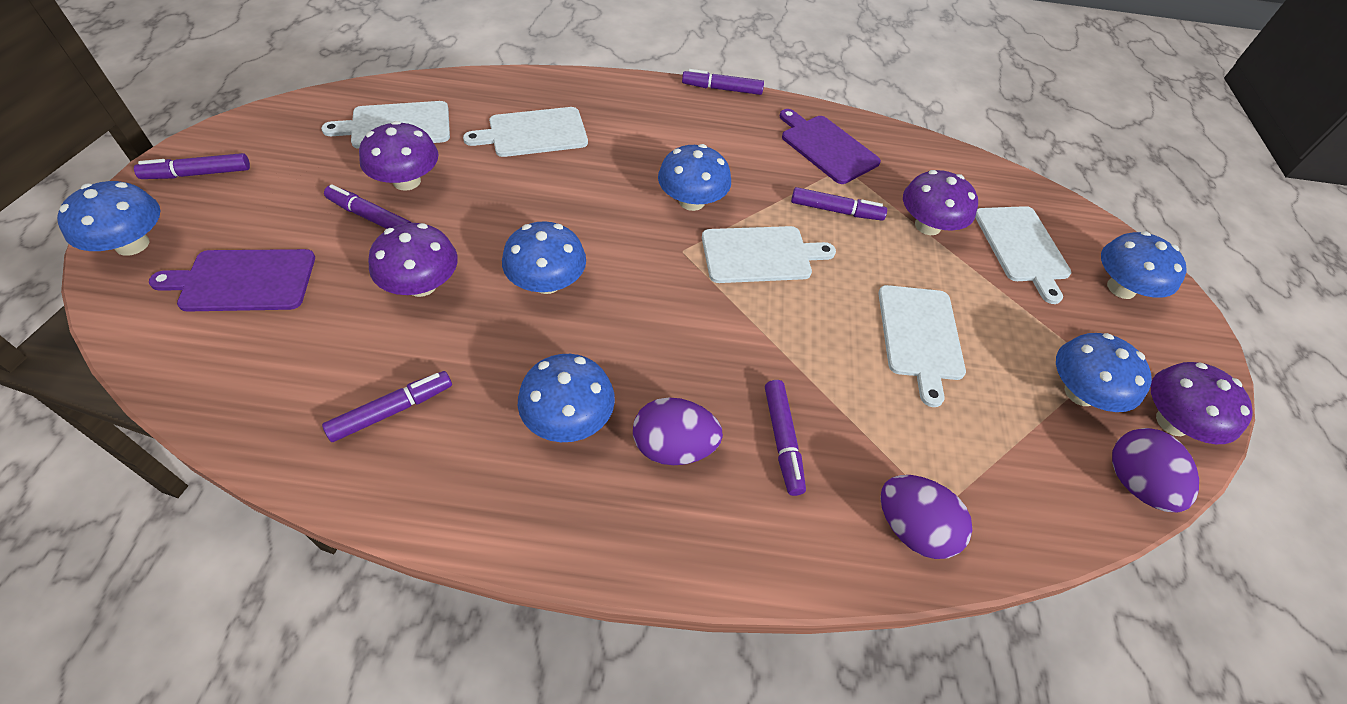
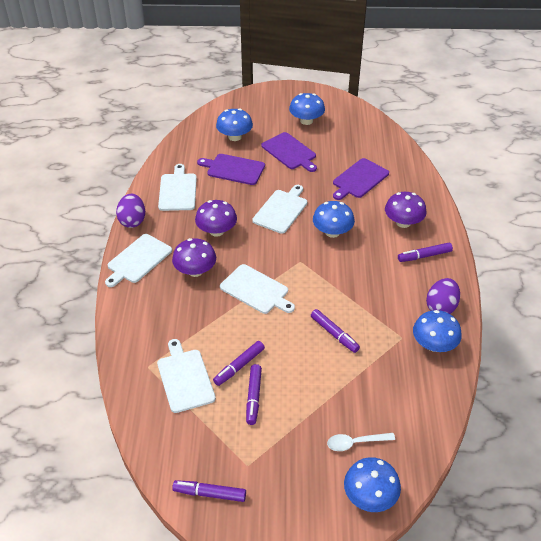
blue mushroom: [57,181,160,256] [502,221,586,294] [518,354,615,442] [658,144,731,211] [1056,333,1152,412] [1101,231,1187,299] = 6 -> [216,108,253,141] [289,93,325,125] [313,201,355,238] [344,457,401,512] [413,310,462,352] = 5
purple cutting board: [149,249,315,312] [780,109,881,184] = 2 -> [197,154,265,185] [261,132,317,172] [333,158,389,200] = 3
purple egg: [633,398,723,465] [880,475,972,559] [1112,428,1199,512] = 3 -> [116,194,145,228] [426,278,460,314] = 2
purple marker: [134,153,250,179] [322,371,452,442] [324,184,412,229] [682,69,764,95] [765,380,806,496] [791,187,887,221] = 6 -> [172,480,246,502] [213,341,265,386] [246,364,262,425] [311,309,360,353] [398,243,453,262] = 5
purple mushroom: [359,121,439,191] [368,223,458,297] [903,170,978,235] [1151,362,1253,444] = 4 -> [172,238,216,277] [195,200,237,237] [385,192,427,228] = 3
white spoon: none = 0 -> [327,433,395,451] = 1

